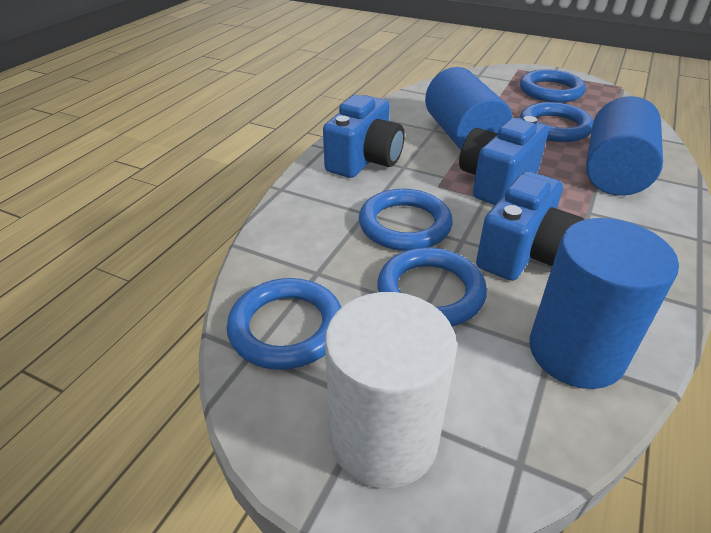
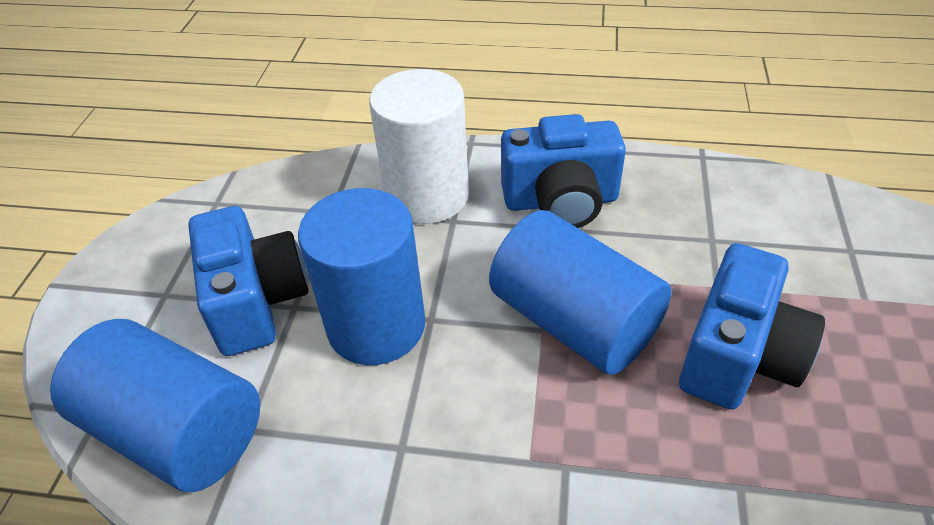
blue ring: [227,278,341,370] [359,189,453,251] [377,247,487,327] [520,69,586,103] [520,102,594,142] = 5 -> none = 0

